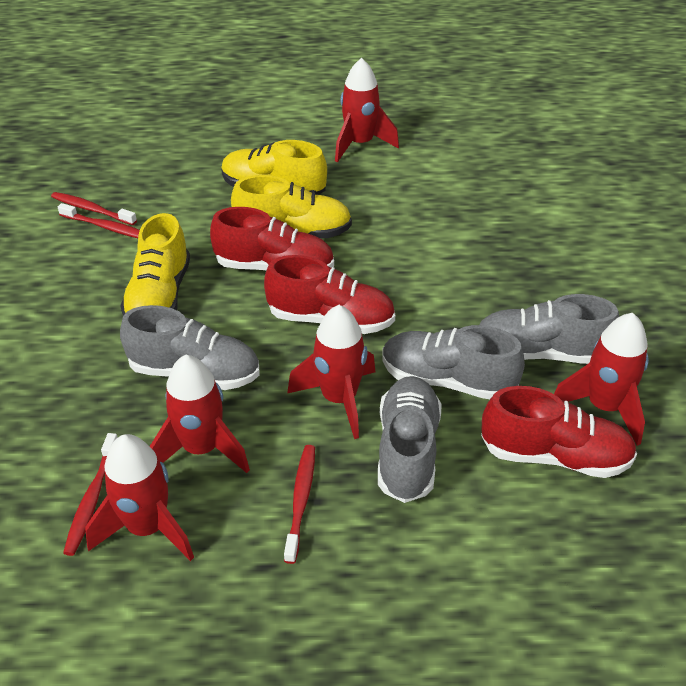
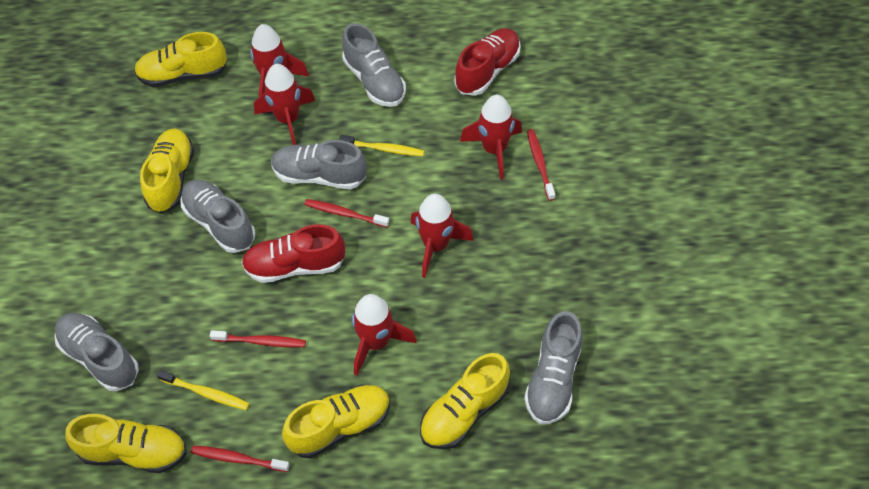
grey shoe: [120,305,260,390] [378,376,442,503] [382,325,525,399] [479,294,619,364] = 4 -> [55,313,139,391] [180,180,255,253] [271,140,367,189] [342,23,406,107] [524,311,583,424] = 5
red shoe: [210,207,334,270] [264,255,395,334] [481,386,637,478] = 3 -> [241,224,345,283] [455,28,521,96] = 2
yellow shoe: [120,213,190,315] [221,140,327,195] [231,175,352,238] = 3 -> [66,414,187,473] [134,32,227,87] [140,128,194,214] [282,385,390,458] [420,353,510,449] = 5
yellow toothbrush: none = 0 -> [157,370,249,410] [339,135,424,156] = 2

